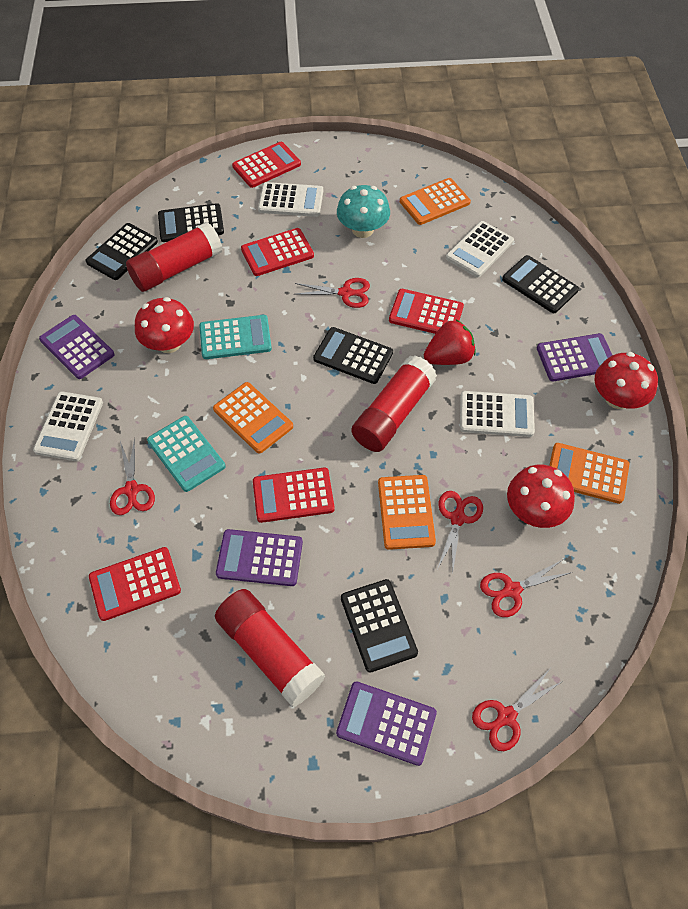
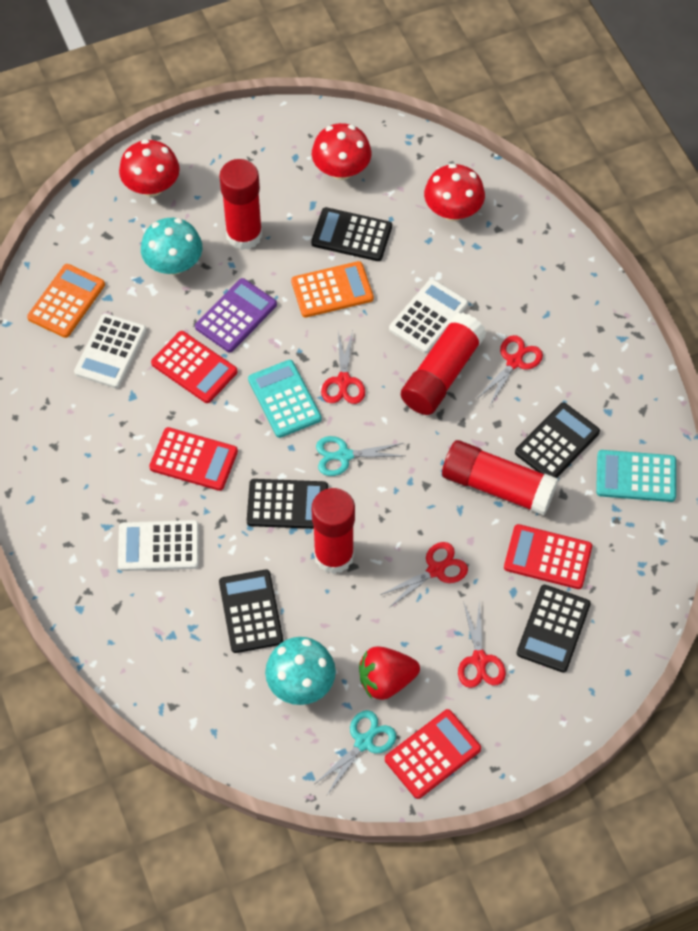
orange calculator: [213,382,293,454] [378,475,436,550] [400,178,471,225] [549,443,629,504] = 4 -> [27,264,105,338] [291,261,374,318] = 2
purple calculator: [39,315,115,379] [216,529,303,586] [336,681,437,766] [537,333,612,381] = 4 -> [195,278,277,352] = 1
red calculator: [89,547,181,621] [232,142,301,188] [241,228,314,276] [253,468,335,523] [389,289,464,334] = 5 -> [149,427,238,491] [151,331,238,403] [385,709,481,799] [504,524,592,589] = 4
red glue stick: [126,222,223,292] [215,589,325,707] [351,355,437,452] = 3 -> [219,159,262,250] [312,488,355,574] [401,313,486,415] [442,440,558,515] = 4
red scissors: [110,438,155,515] [295,278,370,308] [437,491,483,575] [472,669,563,751] [480,560,572,617] = 5 -> [321,331,365,404] [380,542,468,608] [458,600,506,688] [477,335,543,407] = 4
turquoise mushroom: [337,185,390,238] = 1 -> [141,218,202,275] [265,637,336,705] = 2
turquoise scissors: none = 0 -> [315,710,396,795] [316,436,404,476] = 2
white calculator: [33,391,103,461] [258,182,323,217] [446,221,514,277] [460,391,535,437] = 4 -> [74,313,147,388] [118,520,199,571] [389,279,469,353] = 3

